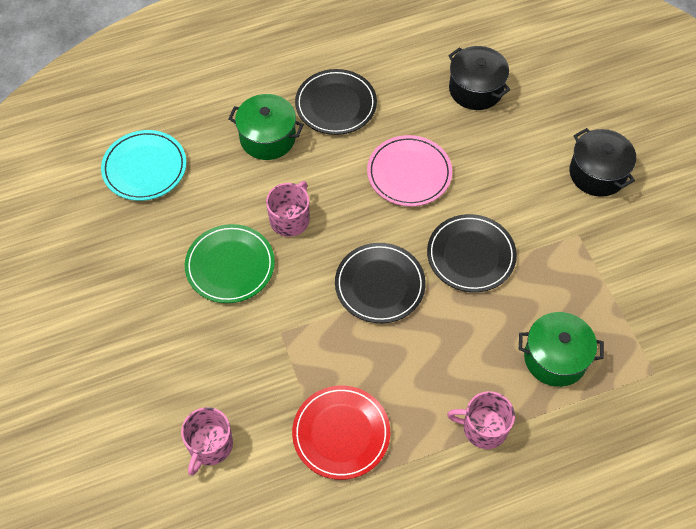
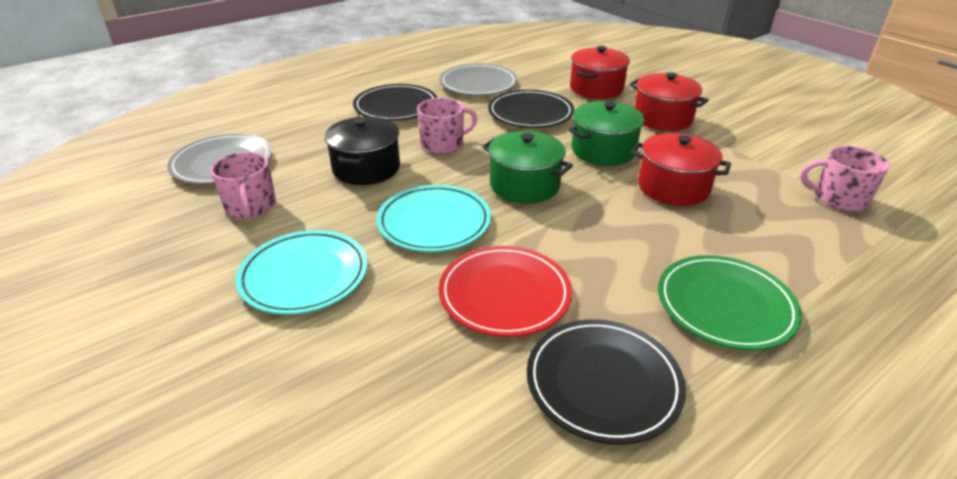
black pot: [448,46,510,110] [570,128,636,197] = 2 -> [324,116,400,185] = 1
grey plate: none = 0 -> [167,134,272,184] [439,64,518,96] = 2
pink plate: [367,135,452,206] = 1 -> none = 0
red pot: none = 0 -> [570,46,630,99] [629,72,709,131] [631,133,731,206] = 3
turquoise plate: [101,130,187,201] = 1 -> [235,230,368,315] [376,185,491,252] = 2

